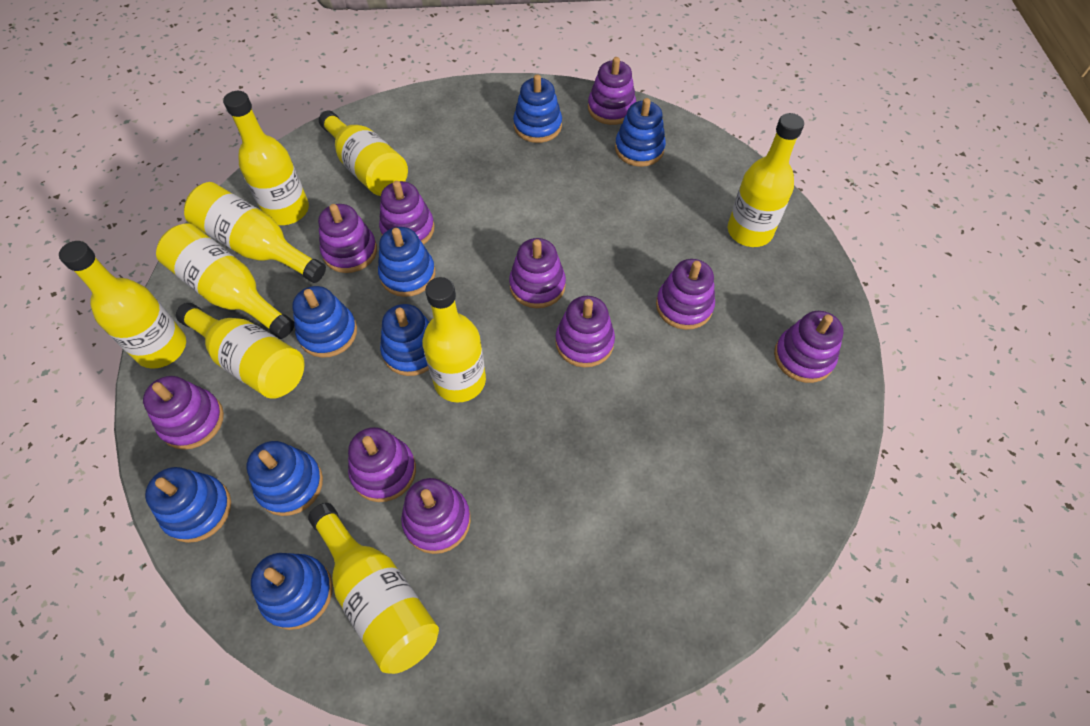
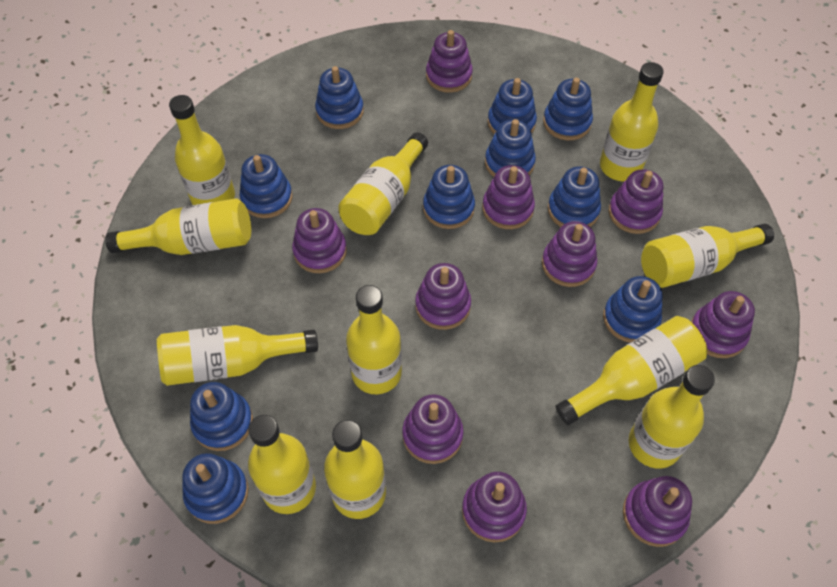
blue stacking toy: [145,467,231,543] [247,441,323,516] [251,553,333,630] [292,286,357,358] [378,227,435,297] [380,304,429,376] [513,74,562,143] [615,98,666,167] = 8 -> [182,453,249,524] [190,382,253,451] [240,154,292,218] [315,66,364,129] [423,165,475,229] [485,119,536,177] [488,78,537,134] [543,78,593,140] [548,166,601,227] [603,276,663,343] = 10
yellow bottle: [59,241,186,369] [156,223,294,339] [176,303,305,399] [184,182,326,283] [223,91,309,225] [308,503,439,674] [319,111,408,196] [422,277,486,403] [728,113,804,247] = 9 -> [105,198,251,255] [157,325,318,386] [169,95,235,205] [248,415,316,514] [324,420,386,519] [338,132,428,235] [346,285,402,394] [555,316,707,425] [600,62,663,181] [629,365,715,469] [641,224,774,288] = 11

